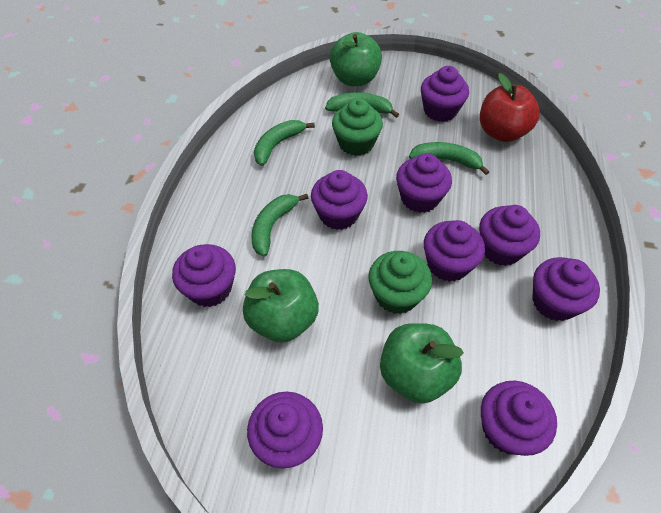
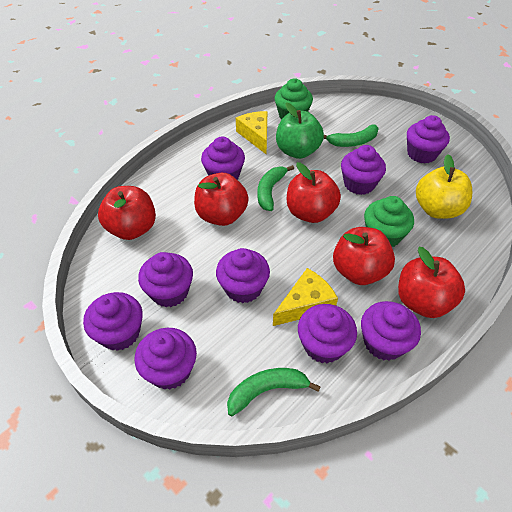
green apple: [243,269,319,343] [330,32,382,86] [380,323,464,404] = 3 -> [276,103,324,159] = 1
green banana: [251,194,308,257] [254,120,315,166] [325,92,399,118] [409,142,489,175] = 4 -> [227,368,321,416] [257,165,294,211] [324,125,379,147] = 3
red apple: [480,73,540,142] = 1 -> [98,186,156,240] [194,173,249,226] [287,162,341,223] [333,227,395,285] [398,247,465,318] = 5
yellow apple: none = 0 -> [416,154,472,219] = 1
yellow cheese: none = 0 -> [236,111,267,155] [273,268,338,326] = 2

